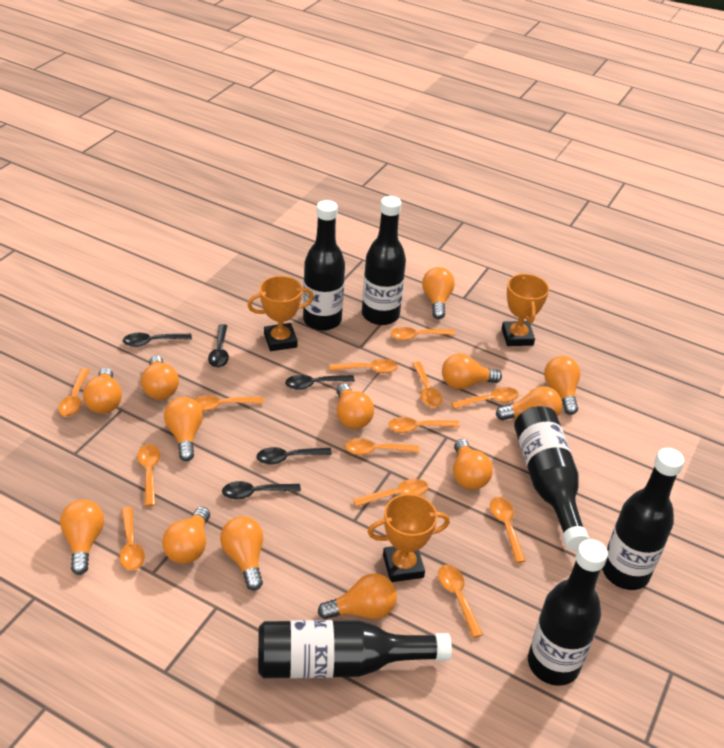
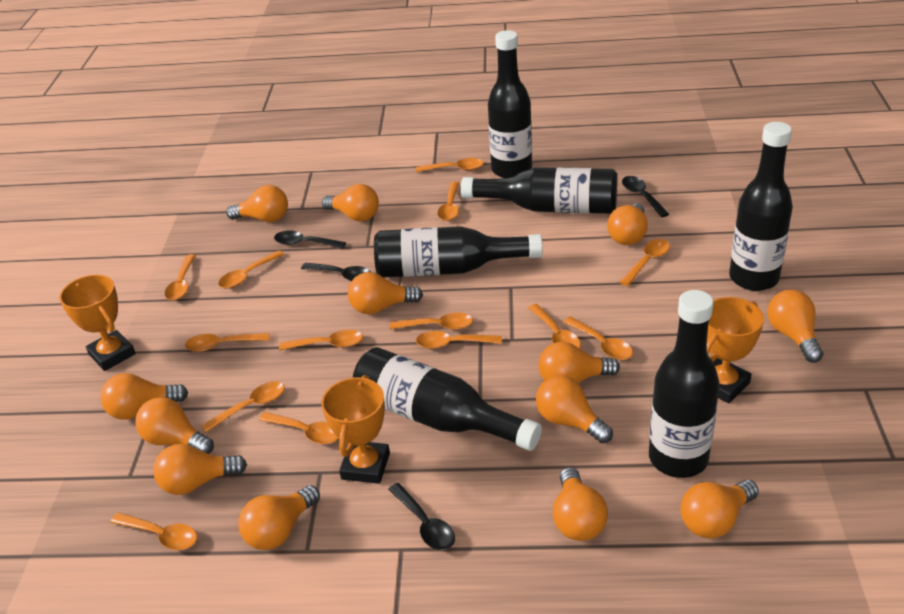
black spoon: [123,333,192,347] [208,324,229,368] [222,481,301,499] [256,447,332,465] [285,375,355,390] = 5 -> [274,231,346,248] [301,263,371,281] [388,483,455,550] [622,176,669,217] = 4
orange spoon: [58,368,90,417] [119,507,145,570] [137,444,161,506] [194,395,264,411] [329,359,398,373] [345,438,419,455] [353,479,428,507] [388,417,460,433] [391,327,455,341] [412,361,442,407] [438,565,483,638] [451,387,519,409] [490,497,526,563] = 13 -> [110,512,197,550] [164,254,196,301] [185,333,270,352] [201,381,285,433] [218,250,284,289] [259,412,338,444] [279,330,363,350] [390,312,473,330] [416,158,484,172] [416,331,502,349] [437,182,459,221] [528,304,581,348] [563,317,633,360] [620,239,670,286] = 14

